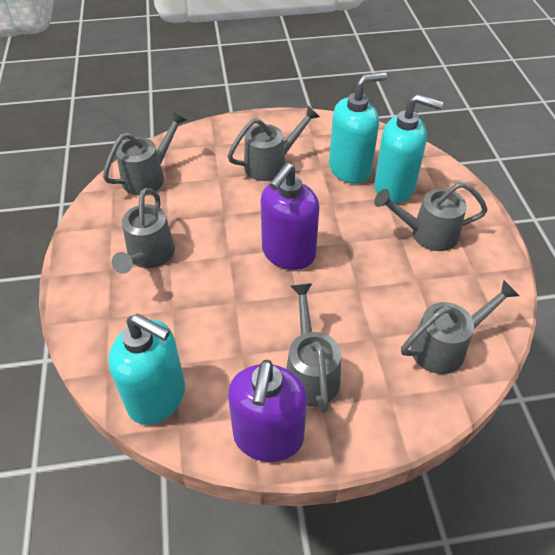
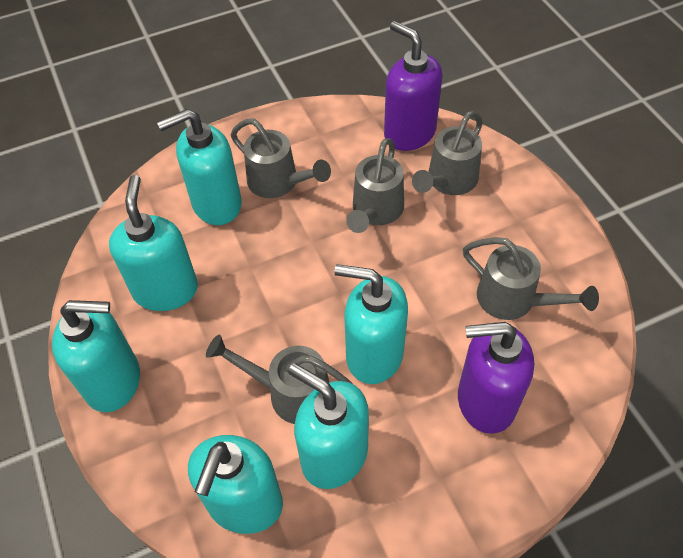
grey watering can: [103,111,187,195] [112,188,175,274] [227,106,320,181] [286,283,341,413] [374,182,488,251] [401,280,519,374] = 6 -> [206,334,354,424] [231,119,331,198] [346,138,404,233] [412,111,482,195] [463,237,599,320] = 5
turquoise soap dispenser: [109,314,185,425] [329,72,387,184] [374,94,443,203] = 3 -> [52,300,140,412] [109,175,198,311] [157,109,242,225] [188,435,283,534] [288,363,369,489] [335,264,408,384] = 6

